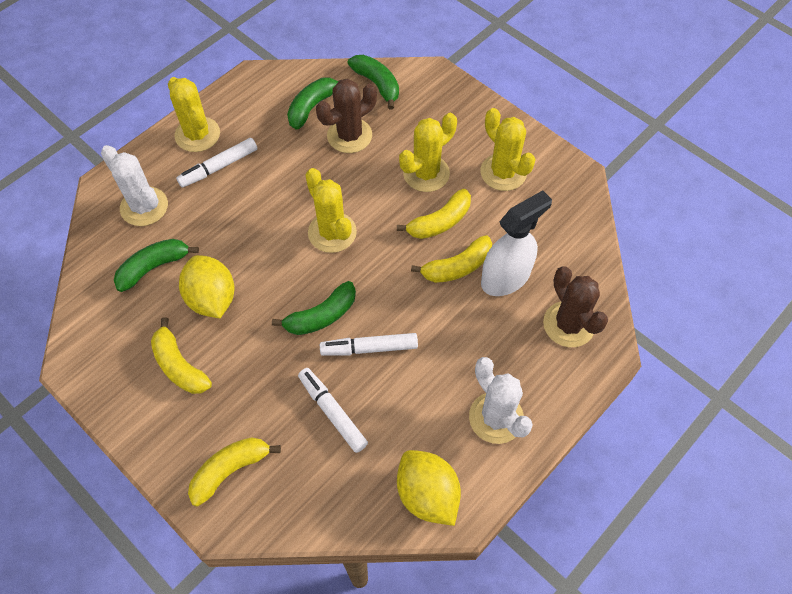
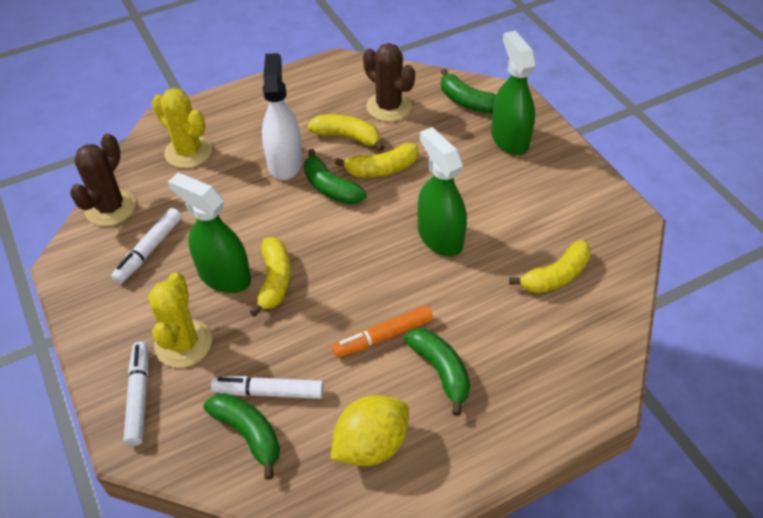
green spray bottle: none = 0 -> [168,173,251,293] [418,127,467,257] [491,31,536,155] = 3
orange marker: none = 0 -> [332,306,433,358] = 1
white cactus: [101,145,168,226] [469,357,533,444] = 2 -> none = 0
yellow cactus: [168,77,220,152] [305,168,357,253] [399,113,457,192] [480,108,536,191] = 4 -> [148,272,212,368] [152,88,212,168] = 2
yellow lemon: [179,255,234,318] [397,450,461,526] = 2 -> [331,395,409,466] = 1

